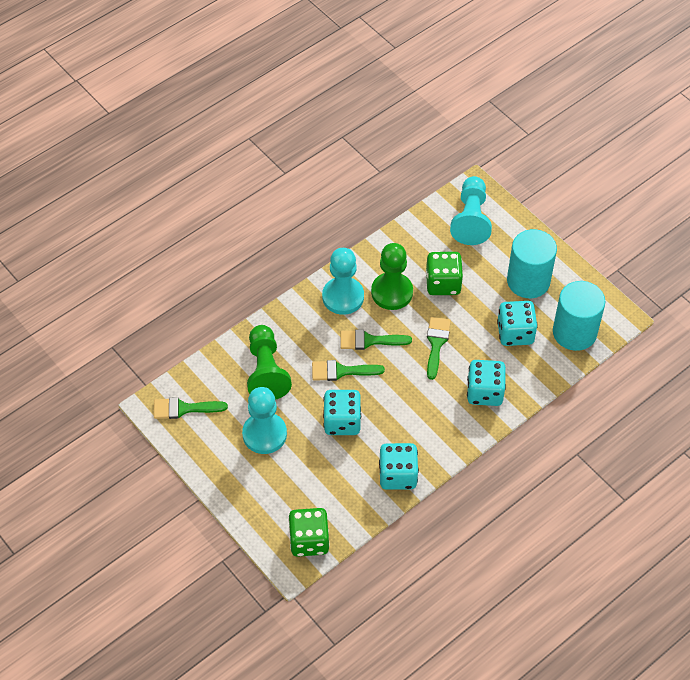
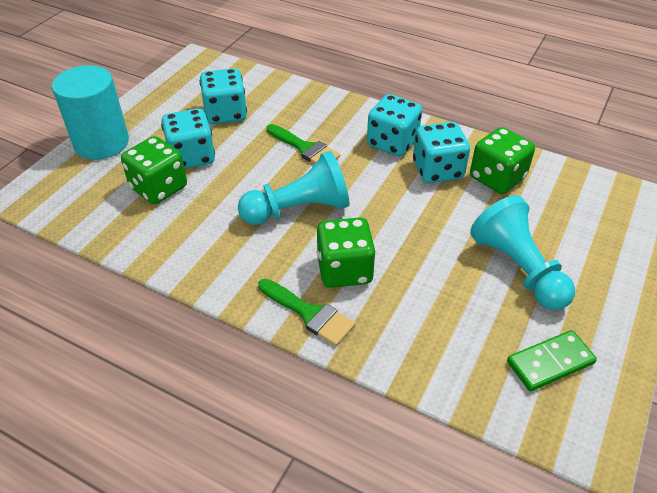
green brush: [154,397,228,419] [312,360,385,381] [341,329,412,350] [427,317,451,380] = 4 -> [258,279,355,346] [267,124,340,164] = 2
green dice: [288,508,330,557] [426,252,463,295] = 2 -> [121,136,187,204] [317,217,376,288] [470,127,535,194] = 3
green domino: none = 0 -> [507,330,597,391] = 1
green pawn: [247,325,292,400] [371,243,413,310] = 2 -> none = 0
turquoise cylinder: [507,229,557,298] [553,281,605,351] = 2 -> [52,65,129,160] = 1
turquoise pawn: [242,387,287,454] [322,248,364,315] [450,176,492,245] = 3 -> [238,151,350,225] [470,195,575,310] = 2

